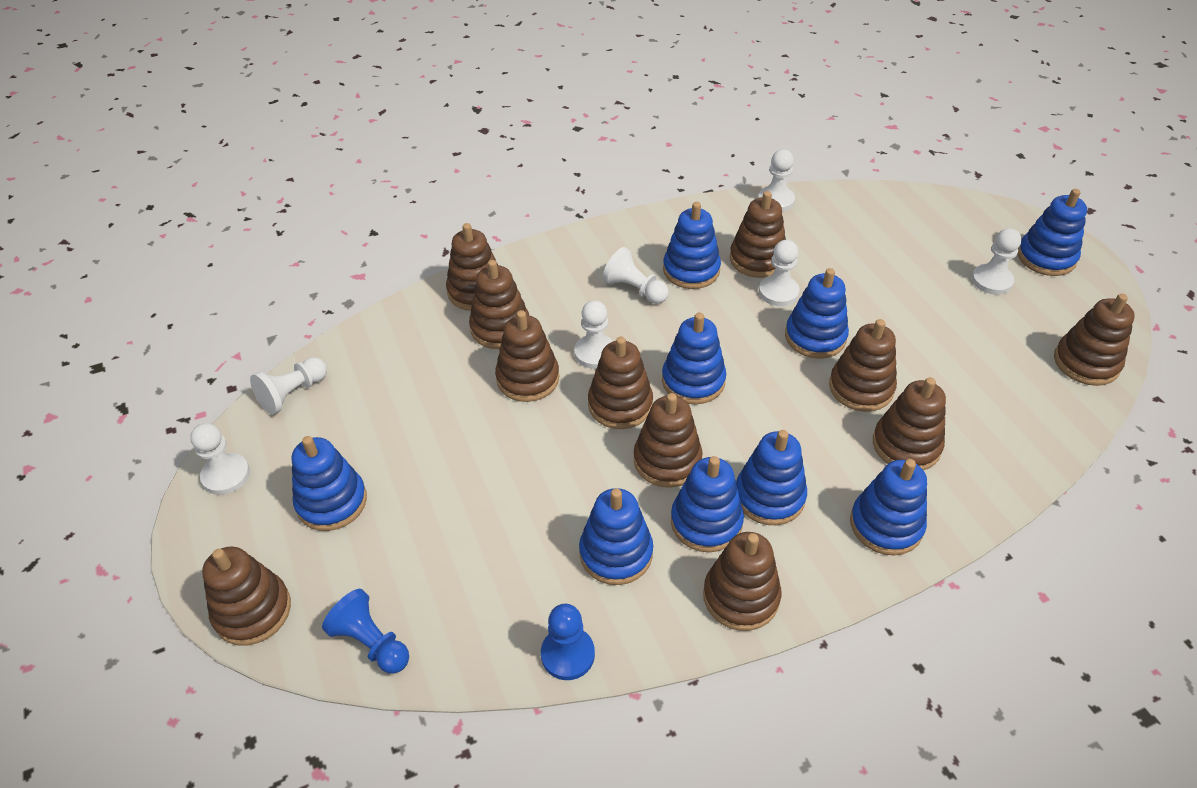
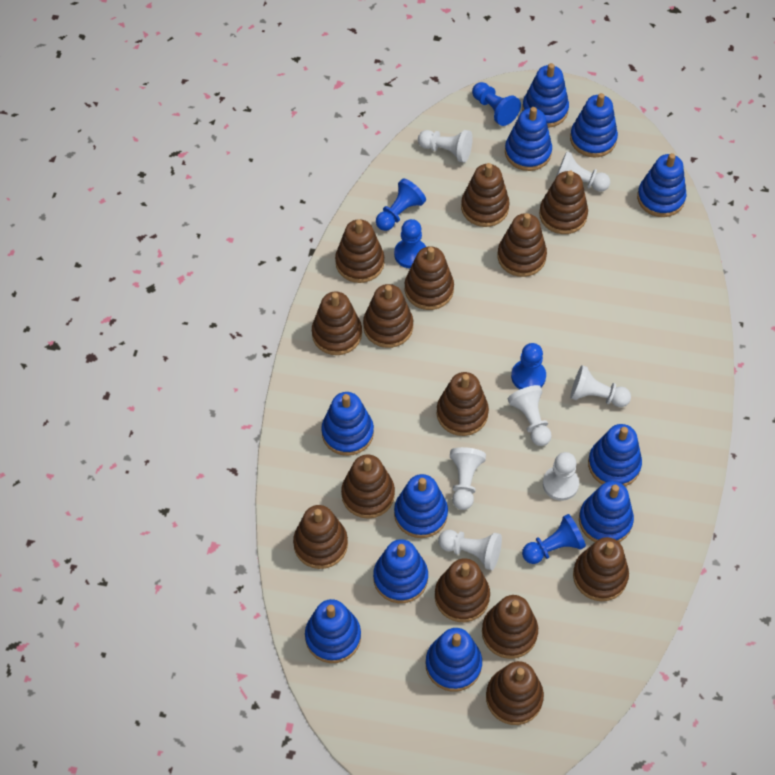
blue pawn: [322,589,409,674] [541,604,595,680] = 2 -> [376,178,426,231] [394,219,426,268] [472,82,521,126] [511,343,546,389] [522,514,586,564] = 5
blue stacking toy: [292,436,367,531] [579,488,653,585] [662,312,726,404] [663,202,721,289] [671,456,744,552] [736,430,807,525] [785,268,849,359] [850,459,927,556] [1018,189,1087,276] = 9 -> [305,599,361,663] [321,392,374,456] [373,539,428,603] [394,474,448,538] [426,628,482,692] [505,107,552,171] [522,63,569,128] [570,93,618,158] [579,481,634,542] [588,424,642,486] [637,153,686,217] = 11
brown stacking toy: [202,547,291,645] [446,223,498,311] [469,260,529,349] [495,310,559,402] [588,337,653,429] [634,393,703,488] [703,532,781,631] [730,191,786,278] [829,319,897,412] [873,377,946,470] [1054,294,1135,386] = 11 -> [293,505,348,569] [312,292,362,355] [335,219,384,283] [341,454,395,519] [363,284,413,348] [405,246,454,310] [435,558,490,622] [437,372,489,436] [461,163,510,227] [482,595,538,659] [486,661,544,725] [497,213,547,277] [539,171,588,234] [573,537,629,601] = 14

